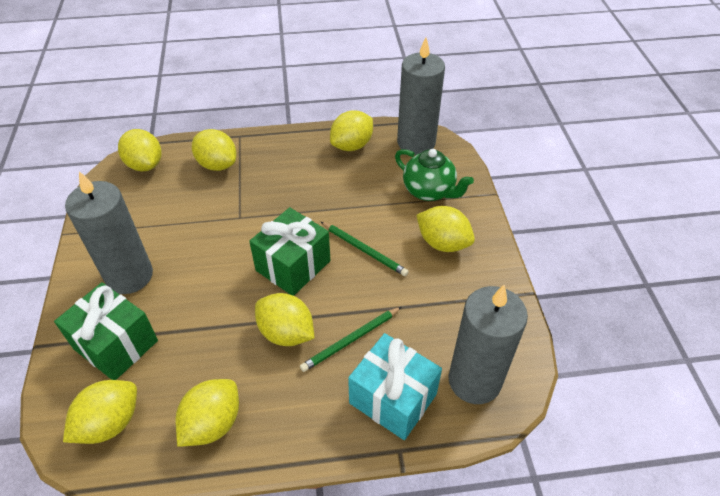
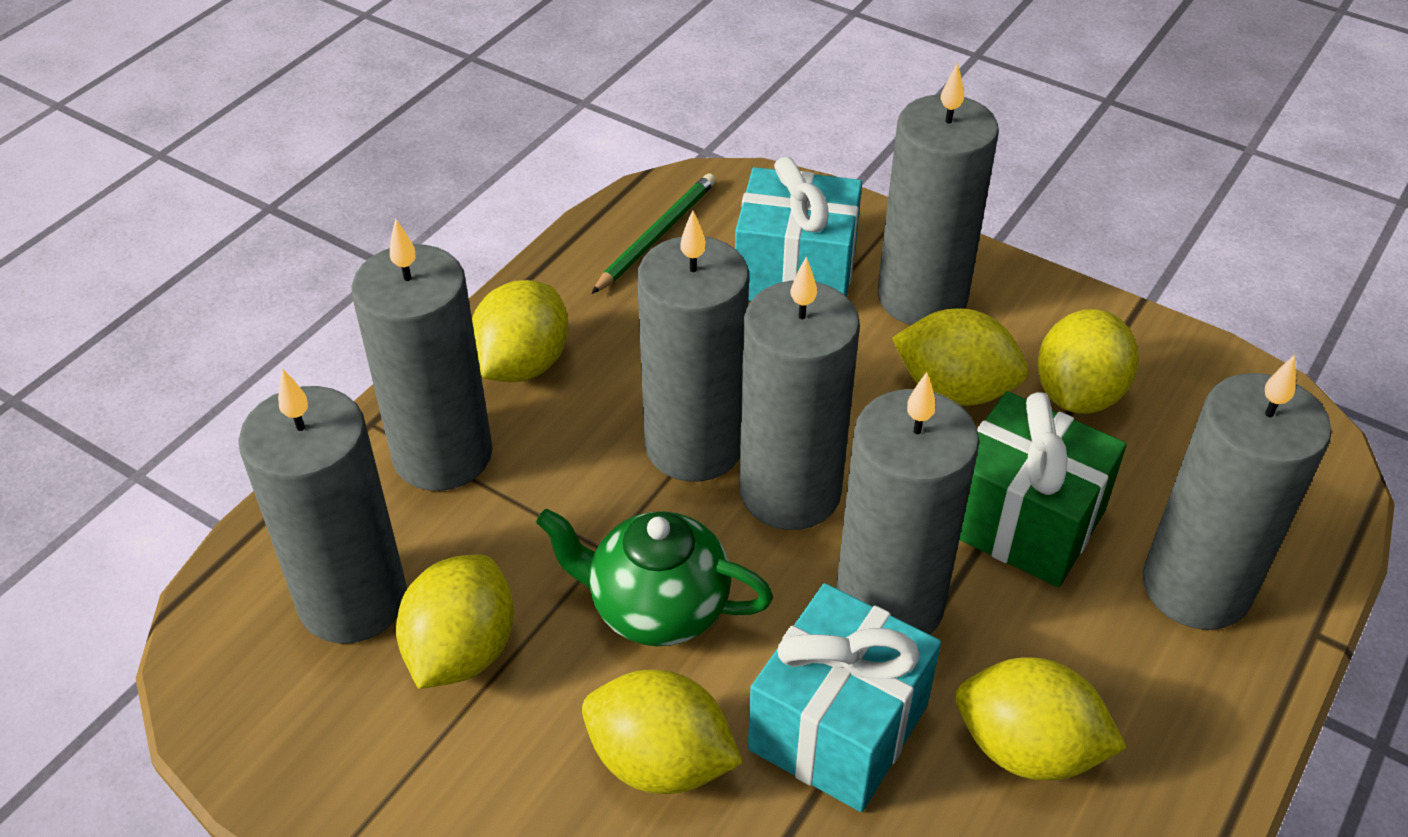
green gift: [54,282,158,380] [249,207,330,296] = 2 -> [959,391,1127,587] = 1
green pencil: [300,307,401,372] [321,222,409,276] = 2 -> [591,173,716,294] = 1
grey candle: [65,171,153,294] [397,38,445,155] [448,285,528,404] = 3 -> [239,368,407,643] [351,218,493,491] [637,210,749,482] [739,257,860,530] [836,372,979,635] [878,62,999,325] [1143,355,1332,630] = 7
turquoise gift: [348,333,442,440] = 1 -> [735,157,862,301] [748,583,941,812] = 2
yellow lemon: [63,380,137,444] [118,129,162,172] [176,379,239,447] [192,129,236,171] [255,293,314,346] [330,110,373,151] [416,206,475,252] = 7 -> [396,555,514,689] [472,280,569,382] [582,670,743,794] [892,308,1028,406] [955,657,1127,780] [1038,309,1139,414] = 6

